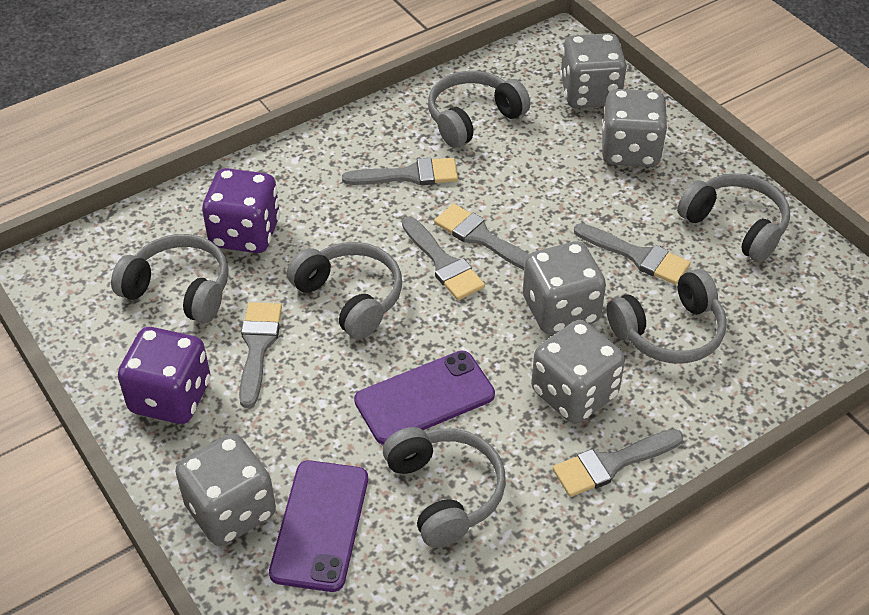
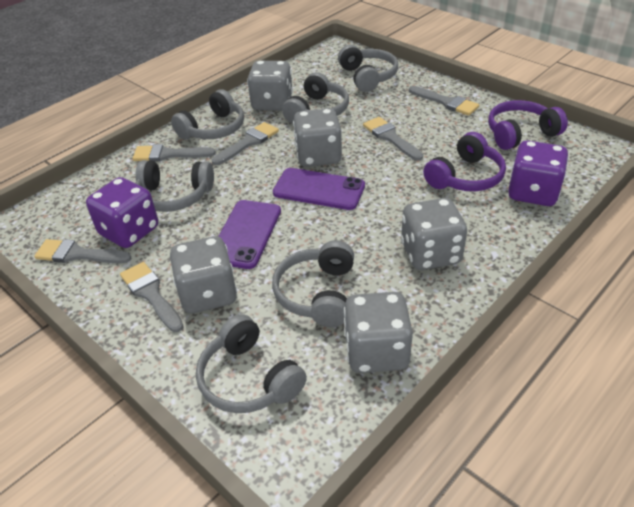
purple headphones: none = 0 -> [423,132,506,191] [488,100,568,150] = 2

